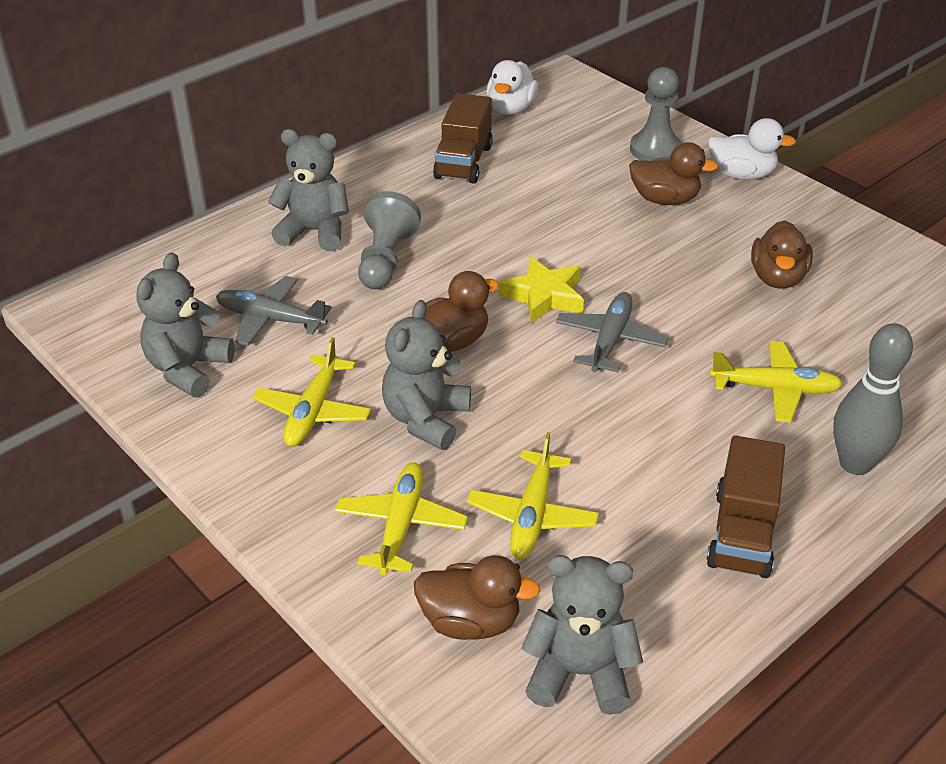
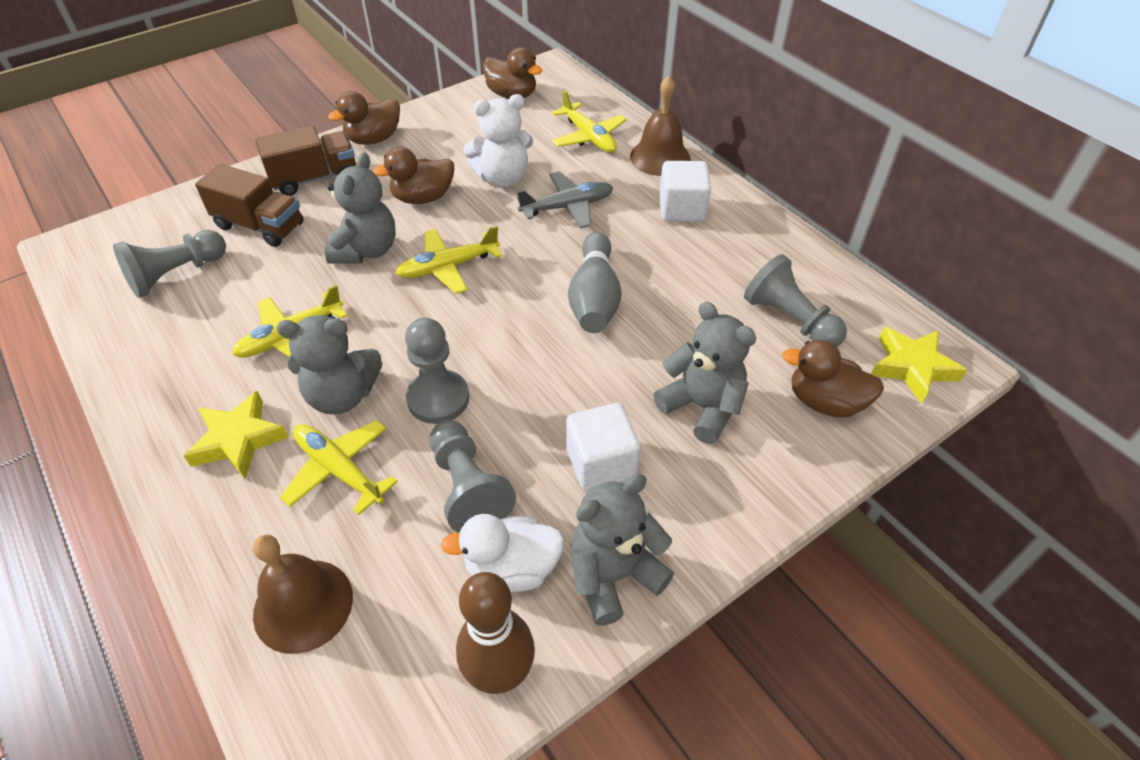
brown bell: none = 0 -> [253,534,353,654] [630,76,691,176] = 2
brown bowling pin: none = 0 -> [456,572,535,694] = 1
grey pawn: [358,191,421,289] [630,67,682,161] = 2 -> [113,230,226,298] [405,318,469,424] [430,420,516,533] [744,254,847,347] = 4
grey plane: [216,276,332,346] [556,292,669,372] = 2 -> [516,171,613,228] = 1
white cube: none = 0 -> [566,403,641,491] [659,161,711,222] = 2
white duck: [487,60,538,115] [708,118,796,180] = 2 -> [441,514,565,592] = 1
white teddy bear: none = 0 -> [463,94,533,187] = 1
yellow star: [499,256,584,324] = 1 -> [184,391,289,479] [871,327,967,404] = 2

